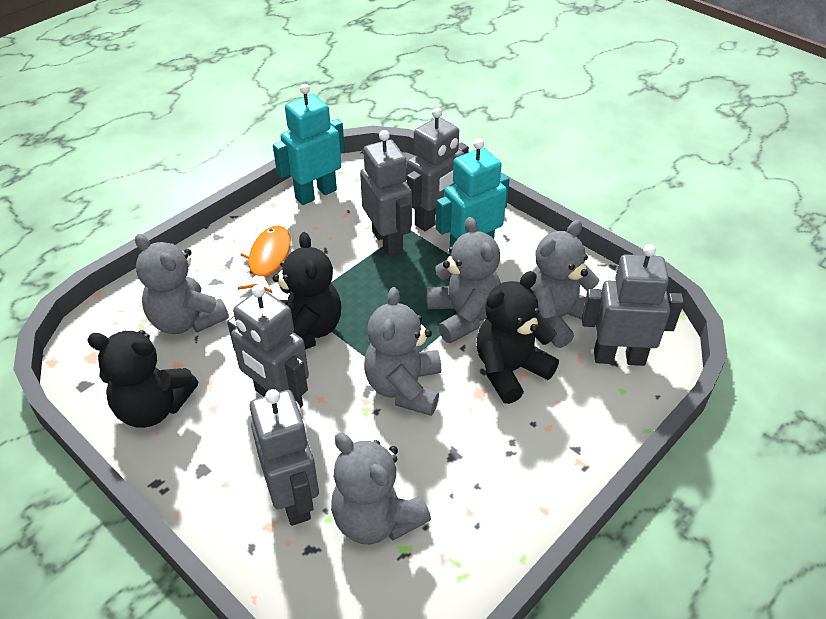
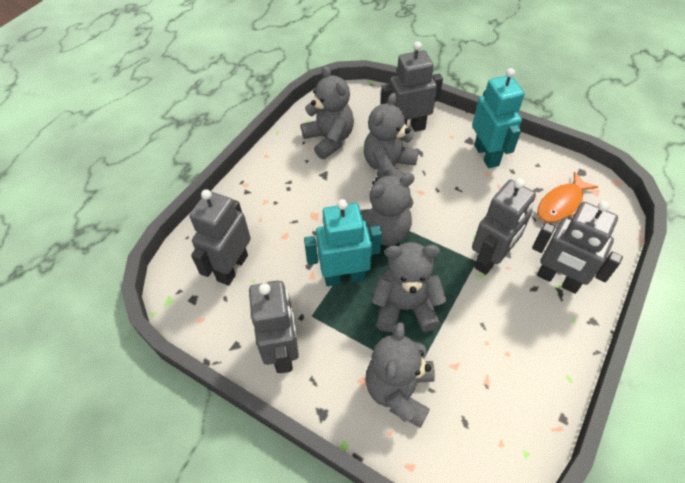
black teddy bear: [87,330,198,428] [273,232,341,350] [476,271,559,404] = 3 -> none = 0

